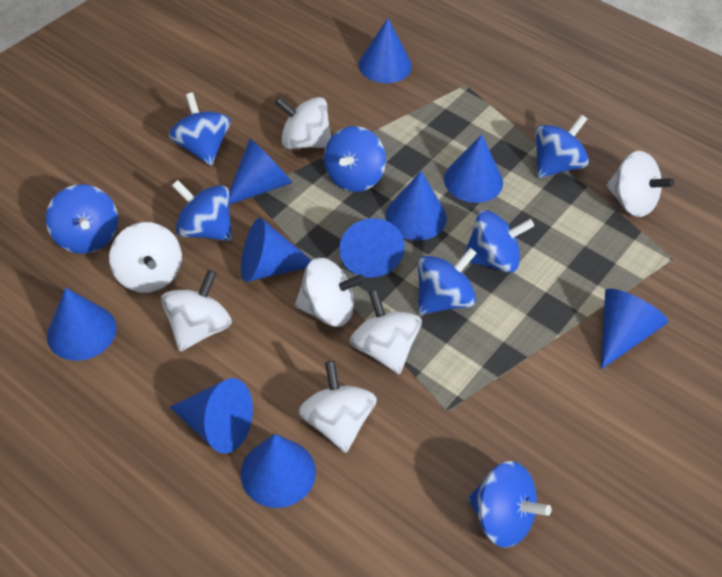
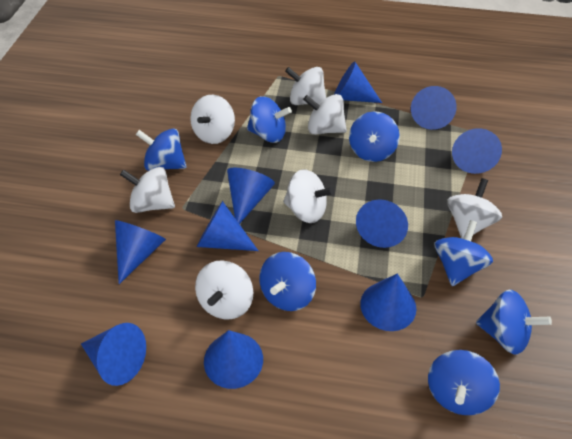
blue spinning top: [46,184,118,254] [169,92,231,166] [172,180,232,241] [324,126,386,192] [418,248,477,315] [464,210,534,273] [468,461,551,548] [535,115,589,178] = 8 -> [136,128,187,171] [247,96,292,143] [259,252,316,311] [349,111,400,162] [428,350,500,415] [434,220,493,286] [476,289,552,355] = 7

